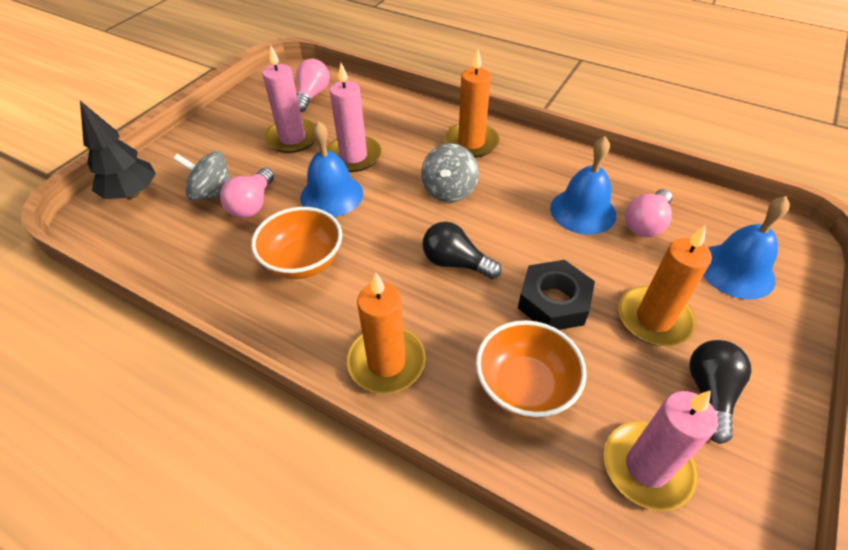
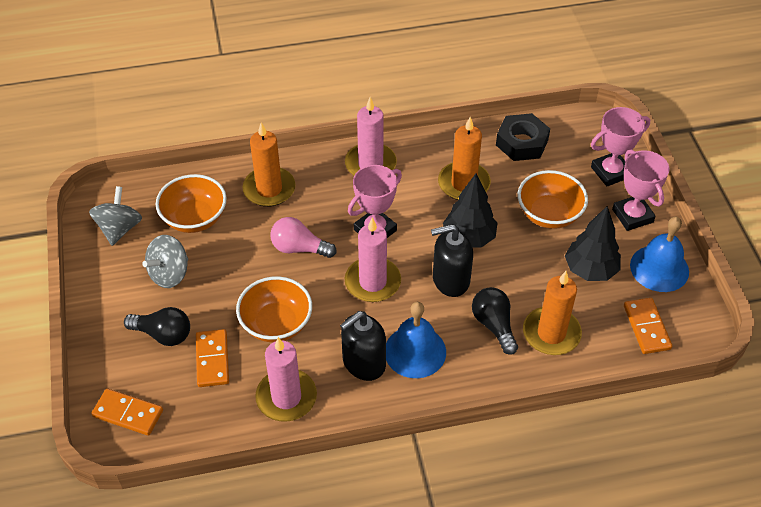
black soap dispenser: none = 0 -> [340,311,386,381] [431,224,473,297] = 2
black tree: [80,101,156,199] = 1 -> [443,173,498,247] [565,206,621,281] = 2
blue bell: [300,121,363,217] [550,136,616,235] [703,196,790,299] = 3 -> [386,302,446,378] [630,217,689,292] = 2
orange bowl: [251,207,342,279] [476,320,587,419] = 2 -> [156,174,227,233] [236,276,312,343] [518,170,588,229] = 3
orange domino: none = 0 -> [91,388,163,436] [196,329,229,387] [624,298,672,354] = 3
pink light bulb: [220,168,274,218] [296,59,330,112] [625,189,672,237] = 3 -> [270,217,337,258] = 1
pink trophy: none = 0 -> [348,165,402,238] [591,107,650,186] [612,149,669,231] = 3

